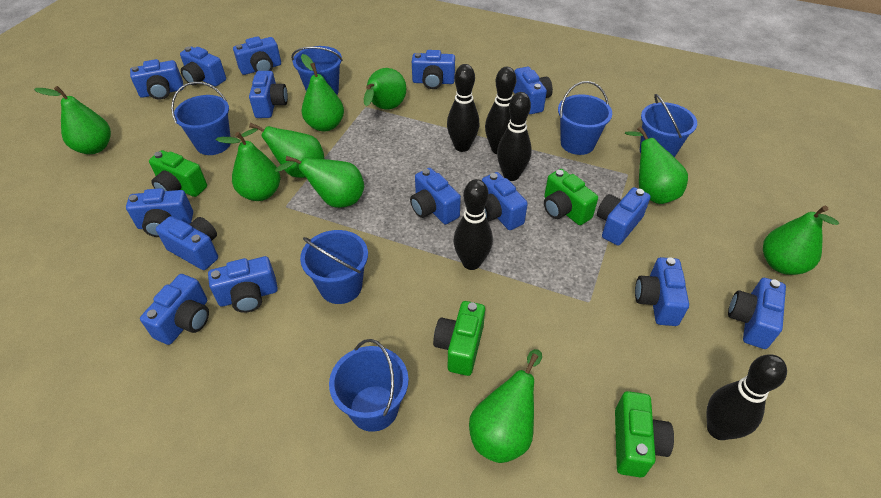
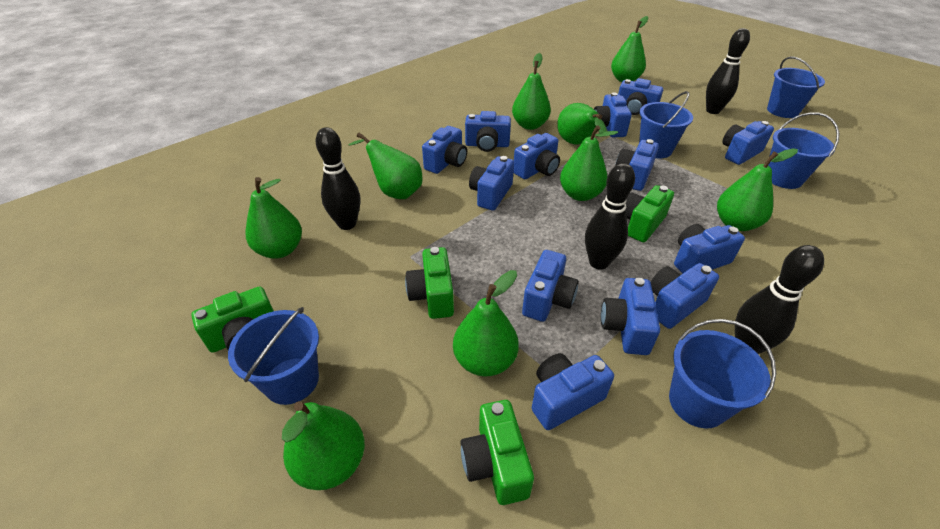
black bowling pin: [447,64,479,152] [453,179,493,270] [485,67,516,154] [497,92,532,181] [706,354,787,440] = 5 -> [315,127,360,230] [585,163,635,270] [706,28,750,114] [735,245,824,354] = 4
blue bucket: [171,82,231,155] [291,46,343,95] [300,230,368,304] [329,339,409,432] [558,81,612,155] [640,94,697,157] = 6 -> [228,307,319,405] [639,91,693,158] [669,319,776,428] [767,57,825,118] [768,112,839,189] = 5
blue camera: [126,188,193,237] [130,59,184,100] [140,274,209,345] [156,216,218,270] [180,47,226,86] [208,256,278,313] [233,36,281,75] [249,71,288,118] [410,168,461,224] [412,50,455,89] [482,172,528,230] [513,67,553,114] [597,187,651,246] [635,257,689,326] [728,278,786,349] = 15 -> [422,126,467,174] [465,111,511,152] [469,156,514,210] [513,133,560,179] [522,250,579,322] [532,353,614,430] [594,92,632,137] [601,278,660,355] [615,139,659,191] [618,78,663,115] [651,263,719,329] [674,224,745,274] [722,121,774,165] = 13

